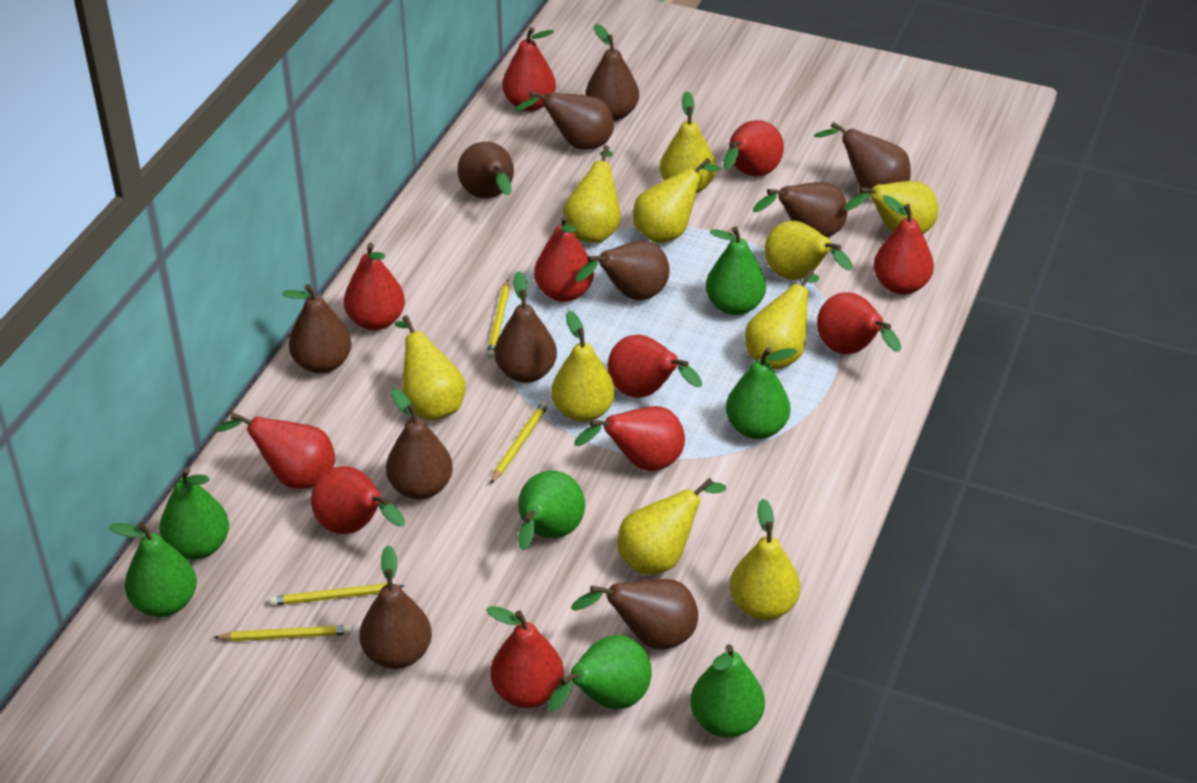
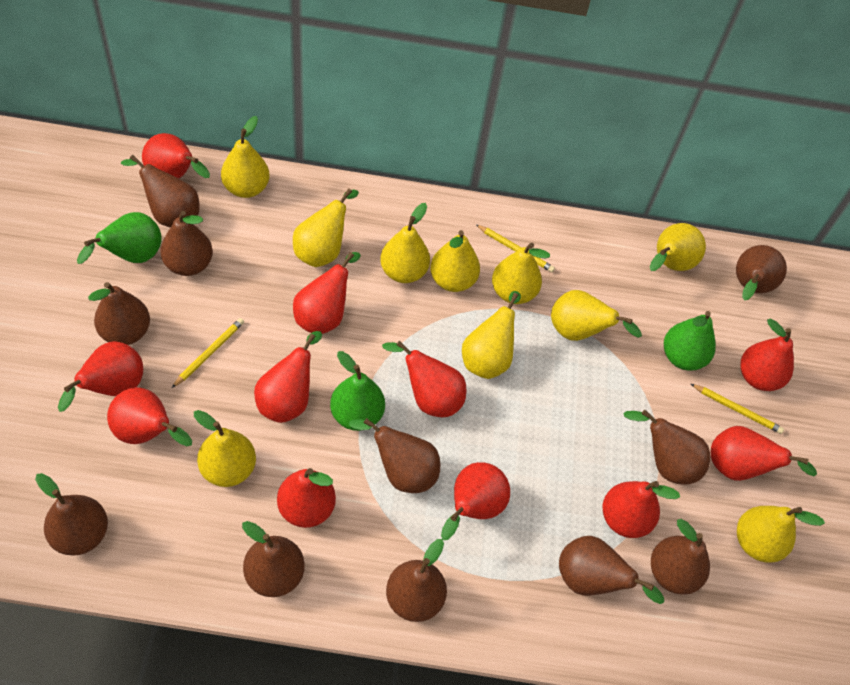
green pear: [109,522,197,617] [159,467,229,559] [518,471,585,550] [547,635,652,711] [691,644,765,738] [706,226,766,315] [726,347,797,439] = 7 -> [77,212,162,264] [330,351,385,431] [664,311,716,370] = 3
yellow pencil: [213,625,351,641] [269,583,404,606] [487,279,510,358] [490,401,549,484] = 4 -> [172,318,244,388] [476,225,555,272] [691,384,784,434] = 3

